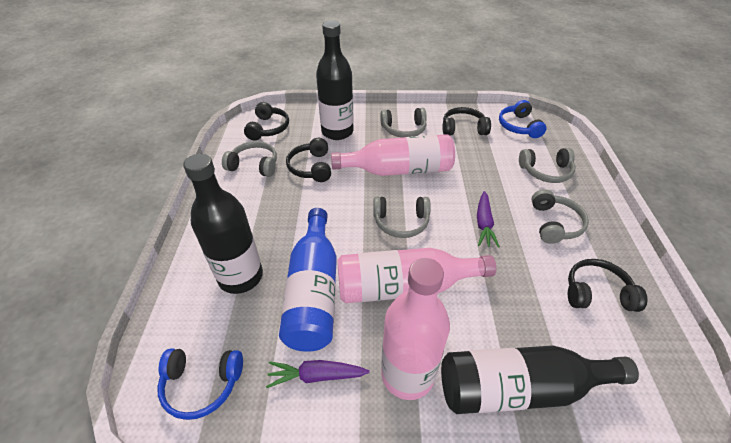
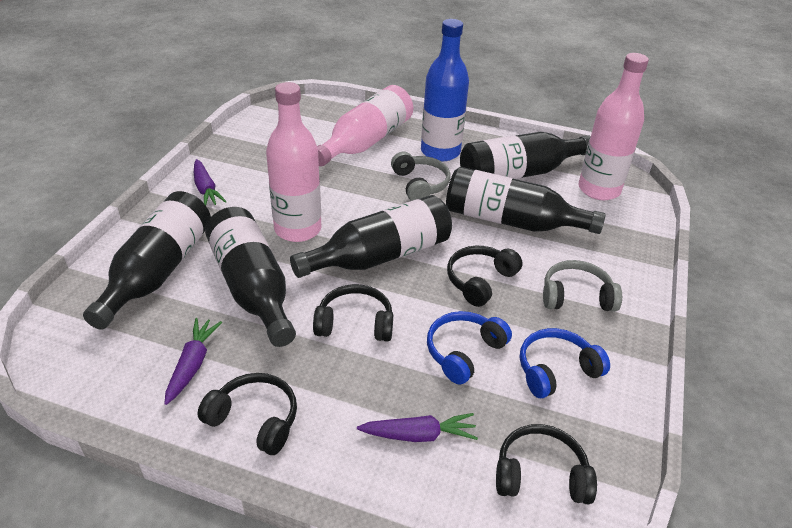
black bottle: [183,154,263,294] [316,21,354,140] [441,346,639,414] = 3 -> [83,191,211,330] [205,207,296,347] [290,195,452,278] [446,167,606,234] [460,132,591,179] = 5
grey headphones: [222,141,277,177] [373,197,431,238] [380,108,427,138] [519,148,575,183] [531,189,589,244] = 5 -> [391,152,451,201] [543,260,622,312] = 2
purple carrot: [266,360,370,388] [477,191,500,248] = 2 -> [164,318,222,405] [194,159,227,205] [357,413,478,442] = 3

